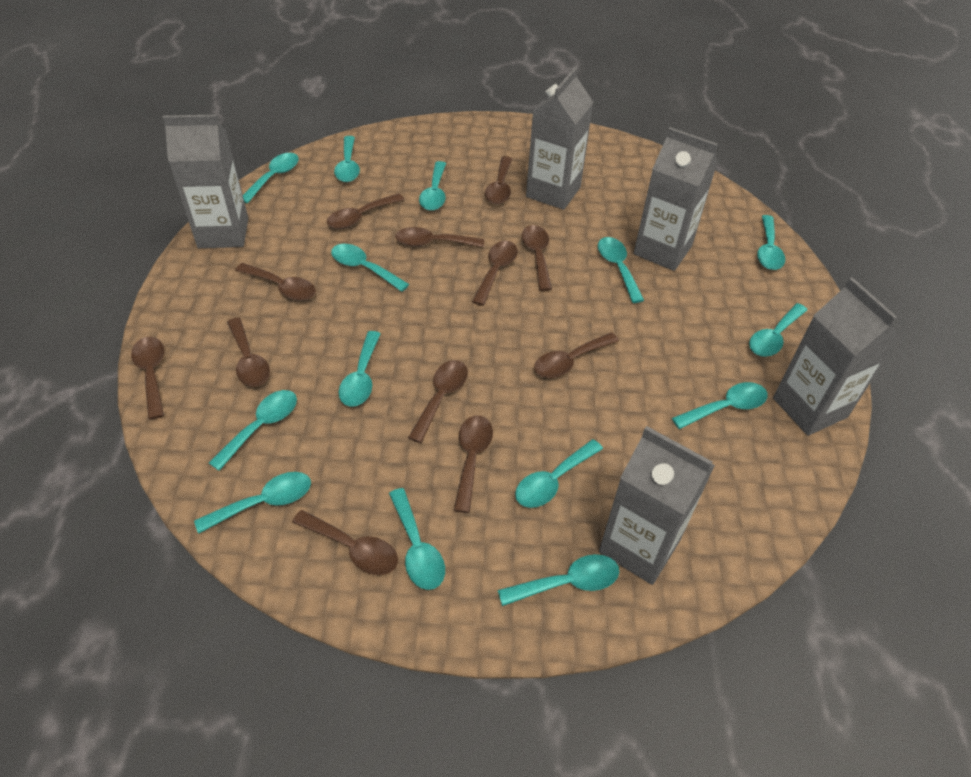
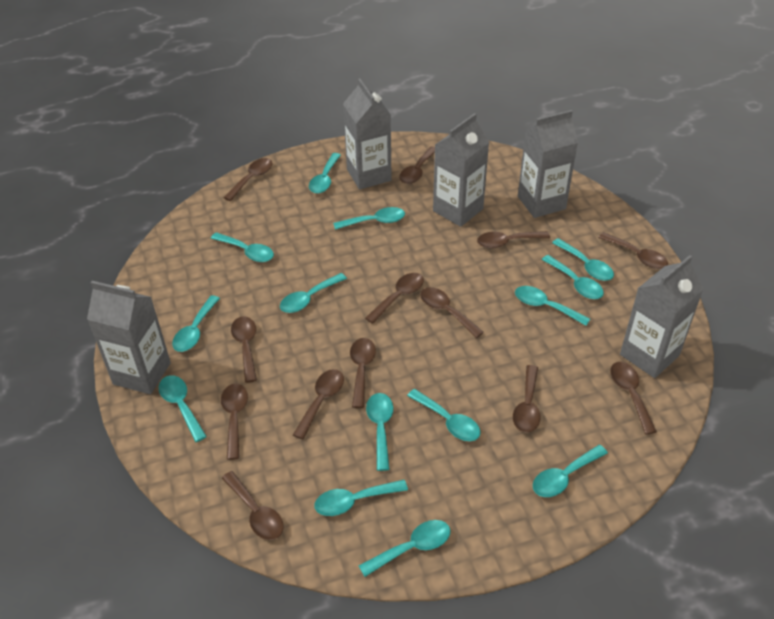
brown spoon: [131,337,164,420] [227,318,270,387] [235,263,316,301] [292,510,398,575] [327,193,404,229] [395,227,484,248] [408,360,468,443] [454,415,493,513] [472,241,518,306] [485,156,512,204] [522,225,552,291] [534,332,619,378] = 12 -> [221,384,248,460] [222,471,284,540] [224,158,272,201] [231,316,257,383] [293,369,344,440] [350,338,376,408] [365,273,424,324] [399,146,435,184] [420,287,484,338] [477,231,550,249] [513,365,541,433] [598,232,668,269] [610,362,657,435] = 13

